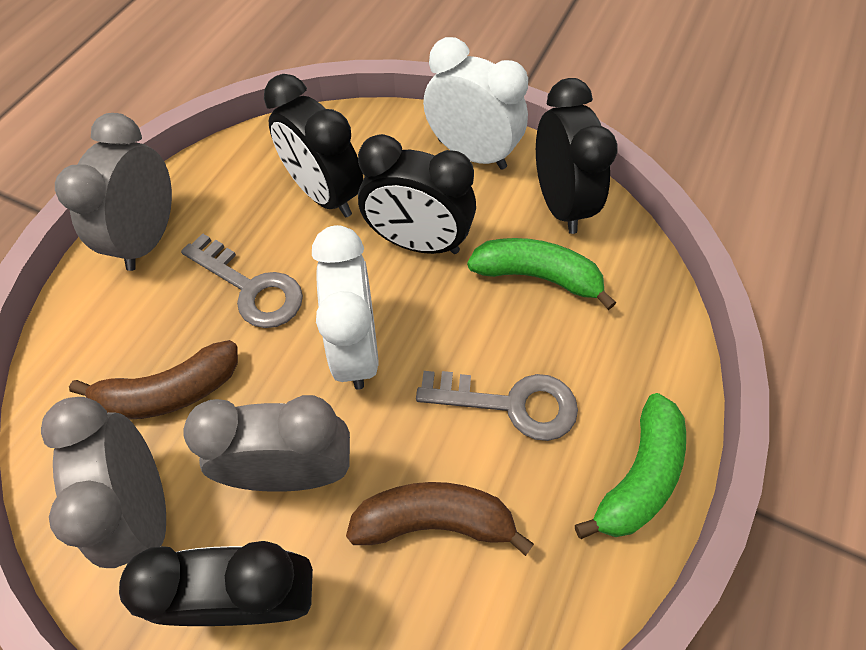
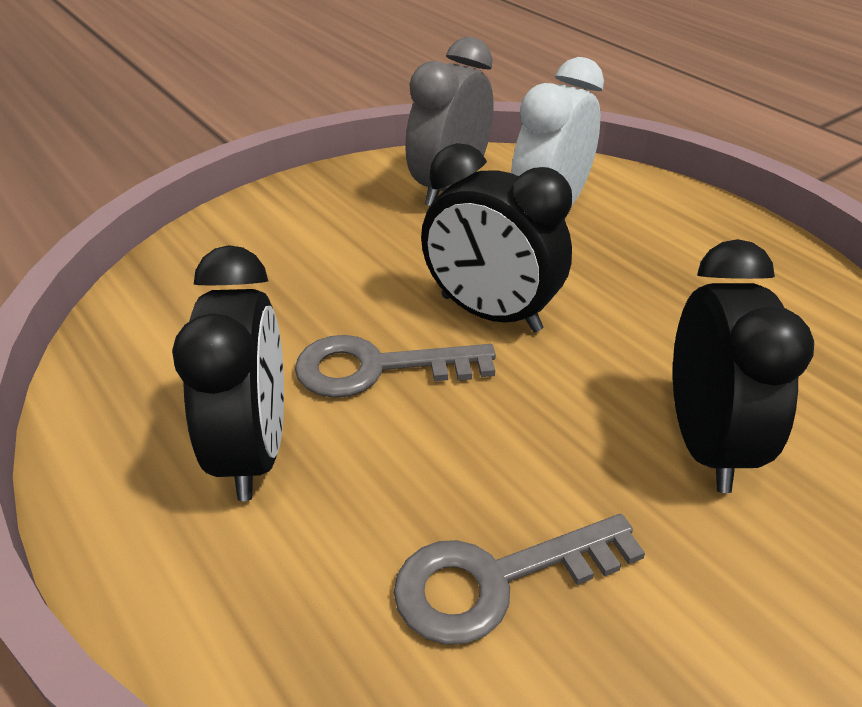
black clock: [119,541,313,626] [264,74,363,217] [358,134,476,254] [536,78,617,234] = 4 -> [172,245,284,501] [421,143,572,332] [673,239,814,493] = 3
brown banana: [69,340,238,420] [346,482,534,556] = 2 -> none = 0
green banana: [467,238,616,310] [575,393,686,539] = 2 -> none = 0
grey clock: [41,397,166,568] [55,113,172,271] [184,395,350,492] = 3 -> [405,37,494,206] = 1
white clock: [312,225,379,390] [423,37,528,170] = 2 -> [511,57,604,206] = 1

